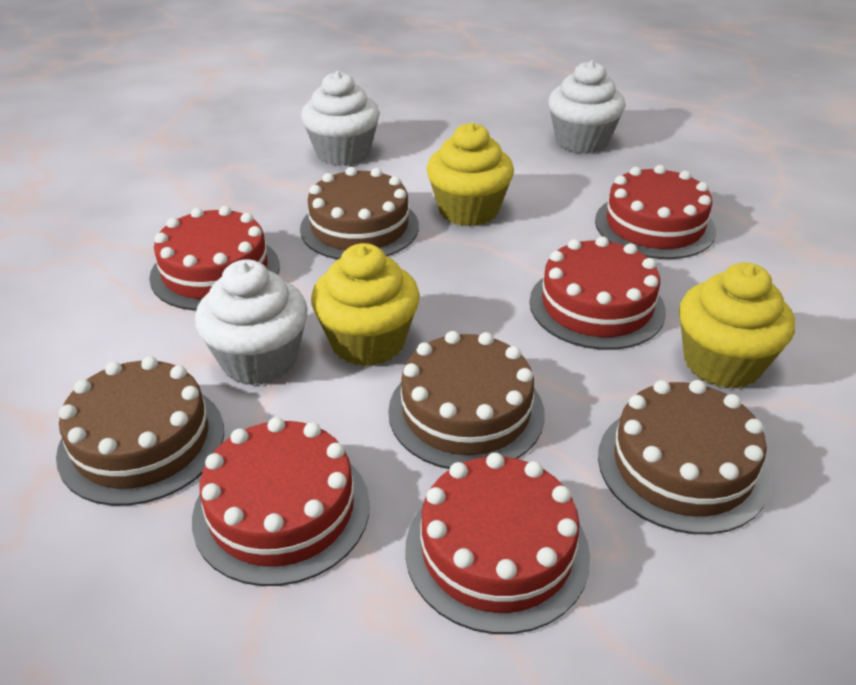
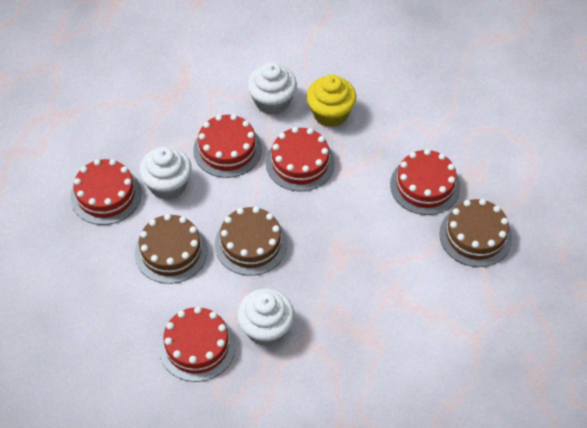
brown cake: [56,356,224,506] [300,167,419,260] [388,331,545,469] [598,380,770,534] = 4 -> [134,214,208,284] [215,207,287,276] [439,199,512,267] = 3
yellow cupcake: [311,243,420,366] [427,123,514,226] [679,263,795,388] = 3 -> [307,75,356,127] = 1

